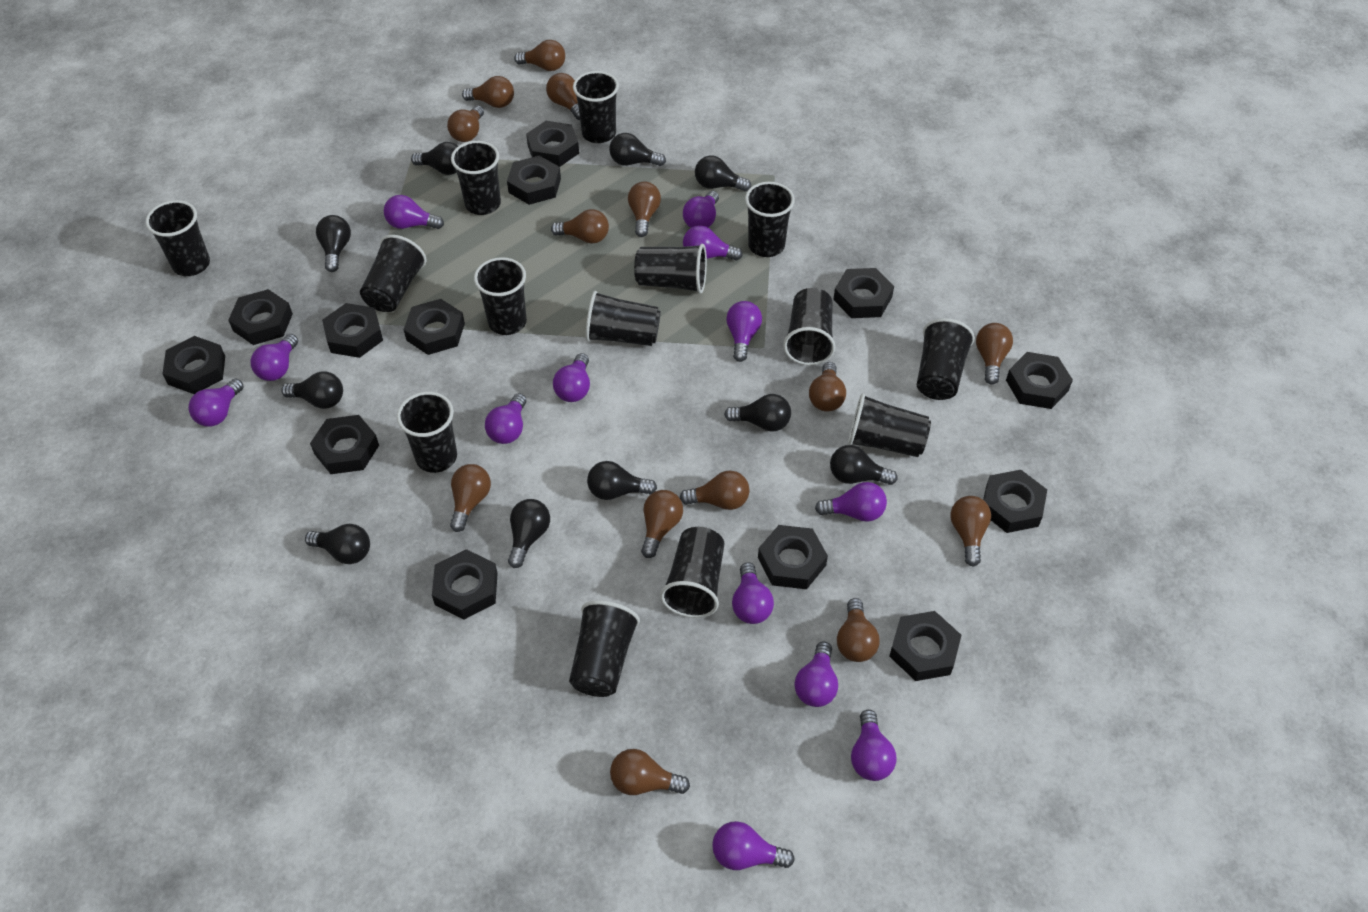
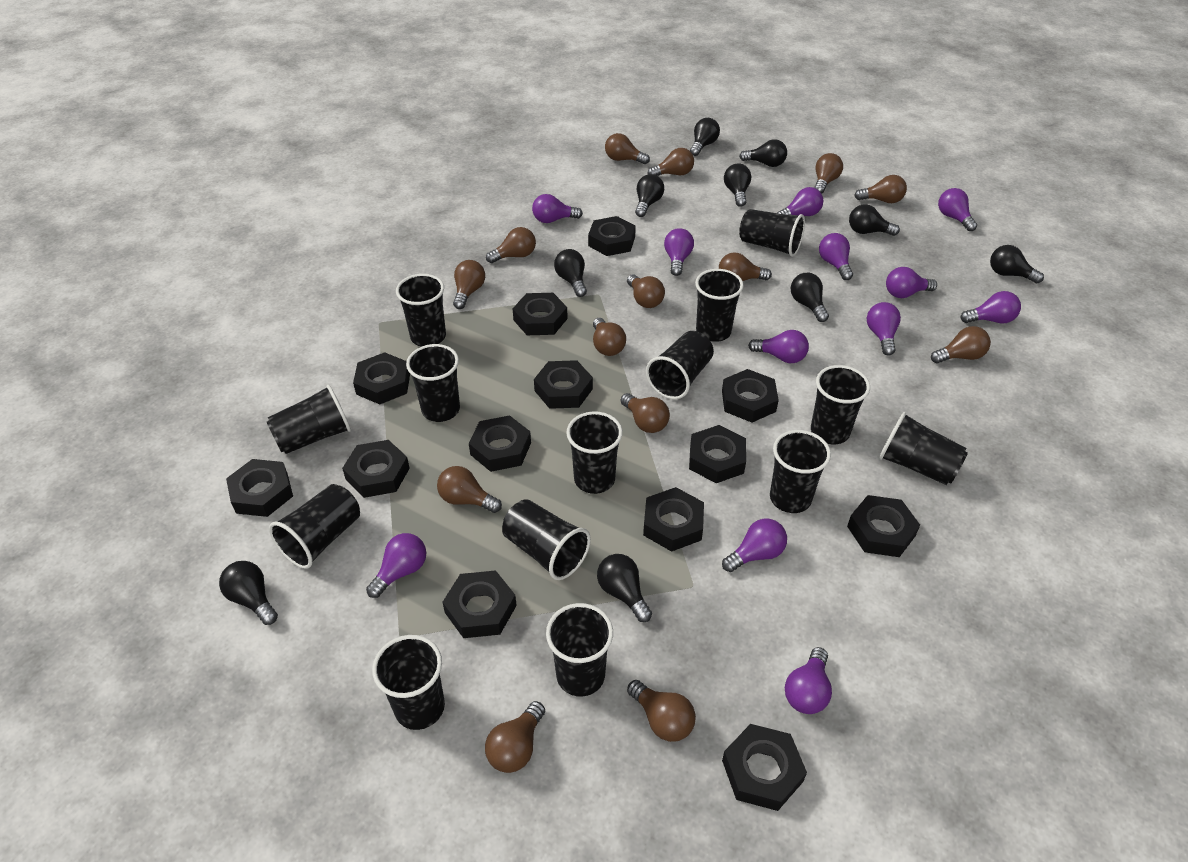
purple light bulb: [188,378,244,427] [251,334,298,381] [384,195,444,229] [485,393,527,444] [553,353,590,402] [683,191,719,228] [683,225,743,261] [712,821,795,870] [726,301,762,362] [732,562,774,624] [795,642,838,707] [815,482,887,522] [851,710,896,781] = 13 -> [366,533,426,598] [532,194,583,223] [664,228,694,276] [722,519,787,572] [748,330,809,363] [777,187,823,216] [785,647,832,714] [819,233,853,280] [867,302,901,356] [886,267,937,298] [938,188,977,231] [960,291,1021,324] = 12

